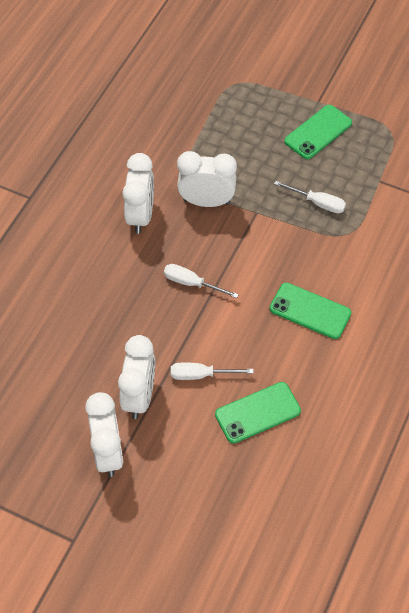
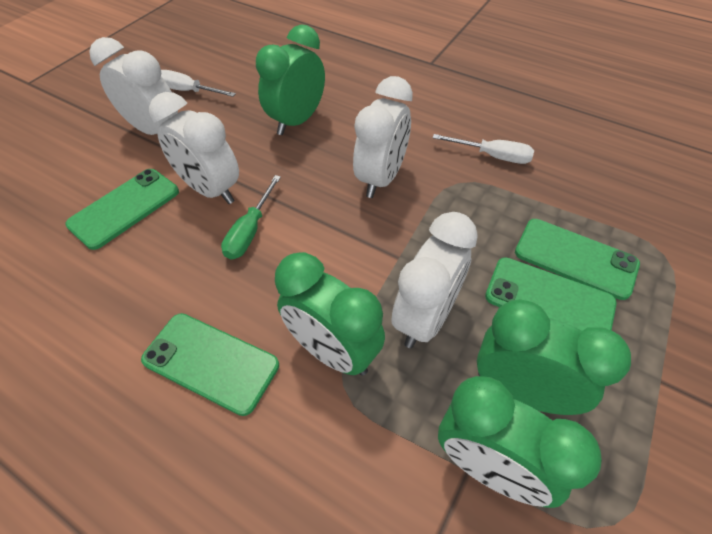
green clock: none = 0 -> [256,24,325,135] [275,252,385,376] [438,376,602,508] [477,299,631,415] = 4
green phone: [215,382,301,444] [270,283,351,339] [284,105,352,159] = 3 -> [65,169,179,250] [141,313,279,416] [485,257,617,331] [515,219,640,300] = 4
green screwdriver: none = 0 -> [221,175,281,260] = 1
white screwdriver: [164,264,239,298] [171,363,254,380] [274,181,346,213] = 3 -> [161,70,236,97] [433,134,534,164] = 2

